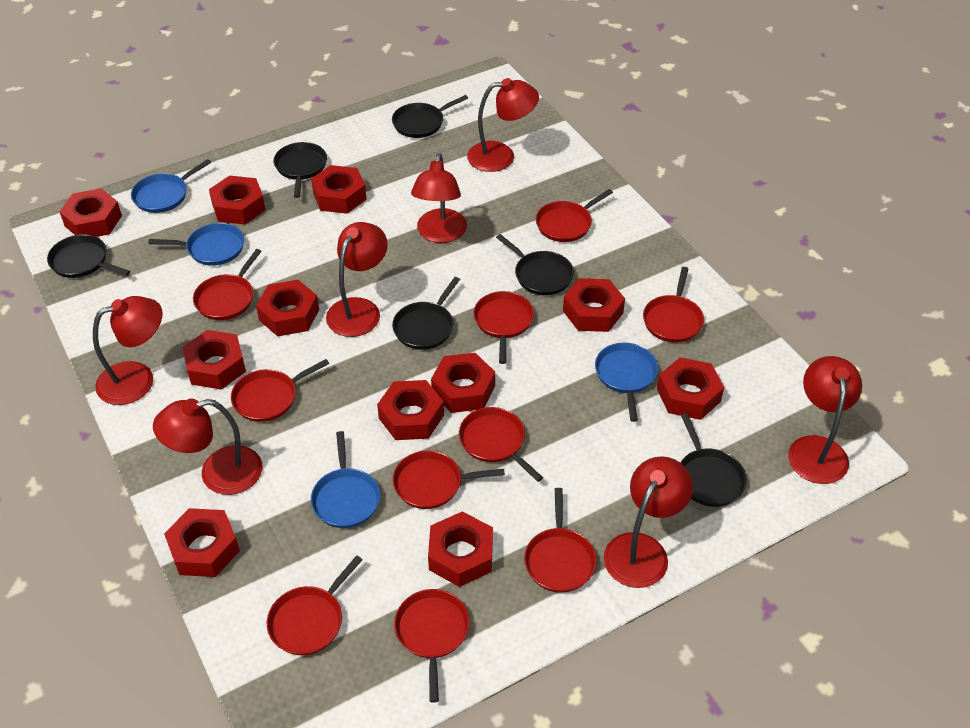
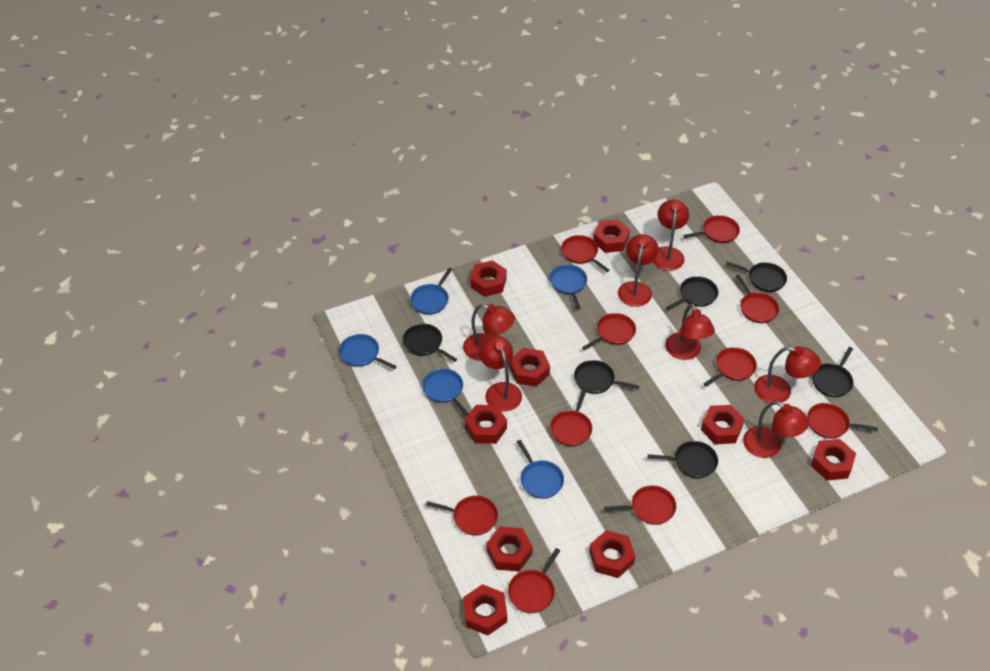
blue pan: [131,159,211,213] [149,223,244,266] [311,431,380,528] [595,343,658,422] = 4 -> [339,334,397,369] [410,268,452,315] [422,368,469,416] [517,440,564,499] [549,264,587,310] = 5
red nut: [60,189,122,237] [164,508,240,577] [182,330,246,390] [209,175,265,225] [256,280,319,336] [311,165,367,214] [377,380,444,440] [428,511,493,587] [431,353,495,413] [563,278,625,332] [657,357,724,420] = 11 -> [463,584,507,636] [465,405,507,444] [470,260,507,297] [487,527,533,571] [510,348,550,387] [589,530,635,578] [593,219,630,253] [701,405,745,444] [811,439,856,480] = 9

